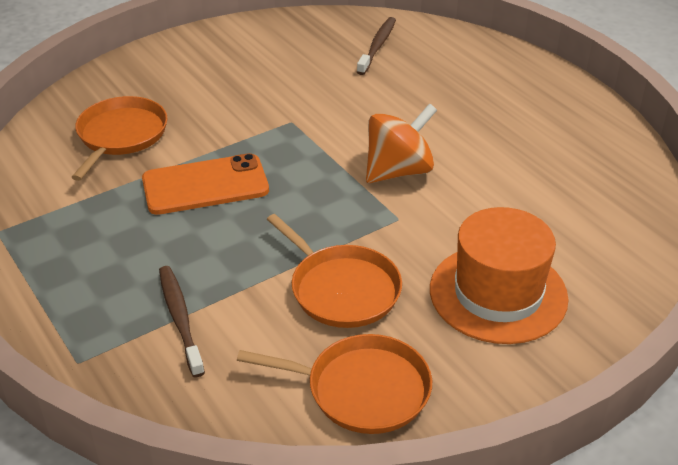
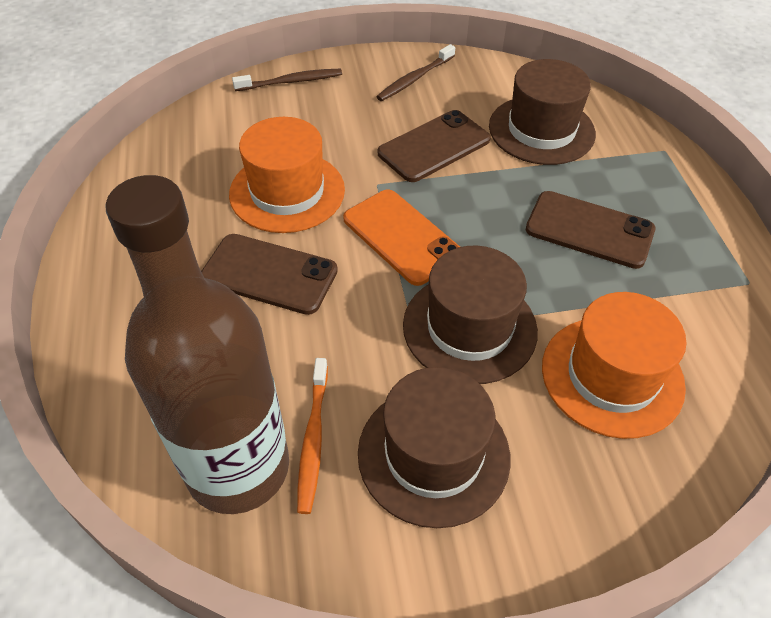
brown bottle: none = 0 -> [105,175,289,514] = 1
brown hat: none = 0 -> [358,367,510,528] [403,246,538,384] [489,59,596,165] = 3
brown phone: none = 0 -> [201,234,338,315] [378,110,491,182] [526,191,655,269] = 3
orange hat: [430,207,569,344] = 1 -> [229,117,345,233] [542,292,686,439] = 2
orange pan: [72,96,168,181] [237,334,432,434] [267,214,402,328] = 3 -> none = 0
orange spinning top: [366,103,437,183] = 1 -> none = 0
orange toothbrush: none = 0 -> [297,358,328,514] = 1

